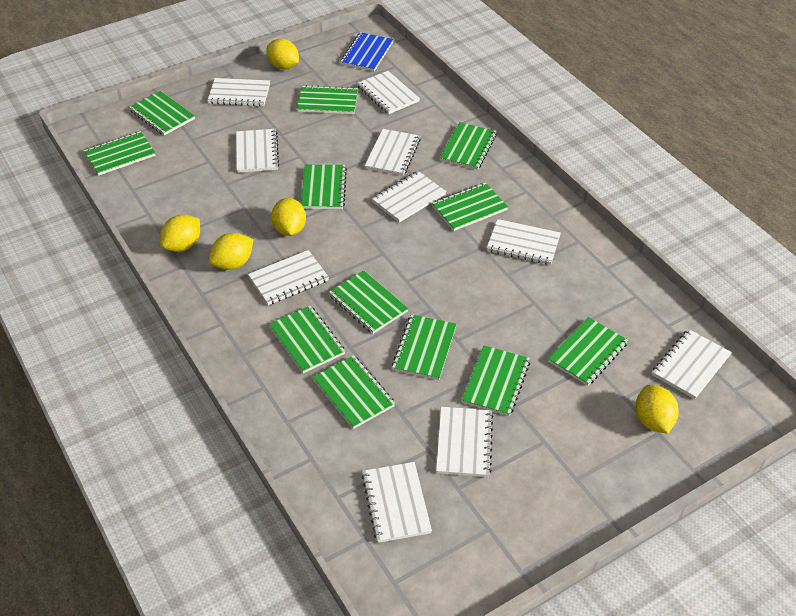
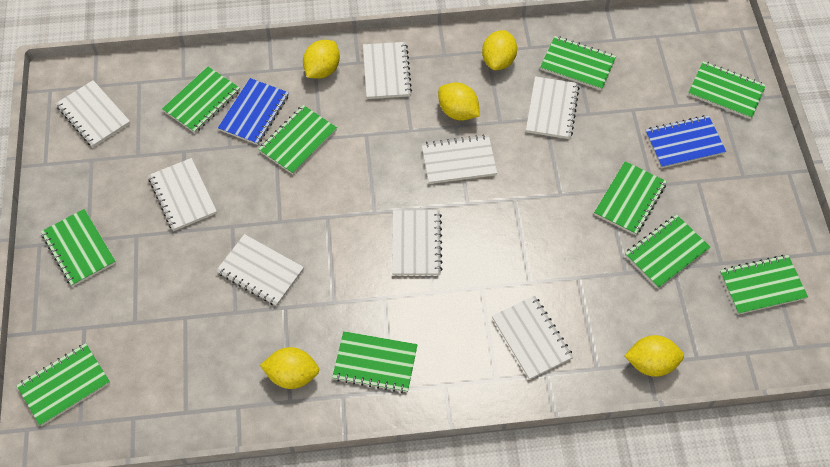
blue notebook: [340,32,393,71] = 1 -> [218,78,289,145] [645,115,726,168] = 2
green notebook: [84,131,156,176] [129,91,195,136] [269,305,345,373] [297,85,358,114] [301,165,347,209] [313,355,395,429] [329,270,408,334] [392,314,457,380] [432,182,508,231] [440,122,497,170] [462,345,530,416] [548,317,628,386] = 12 -> [16,343,110,426] [41,209,116,287] [162,67,240,133] [259,105,337,174] [332,331,418,393] [540,36,616,90] [594,161,667,235] [625,214,710,288] [688,61,766,119] [720,255,808,315] = 10
white notebook: [207,78,270,106] [236,129,279,173] [248,250,329,305] [357,71,420,114] [361,462,432,543] [365,129,421,176] [371,171,446,223] [436,407,493,477] [487,219,561,265] [652,329,732,399] = 10 -> [55,80,130,147] [148,158,217,231] [216,234,304,306] [363,42,412,99] [392,210,443,275] [422,135,497,184] [492,296,573,380] [526,77,580,139] = 8

